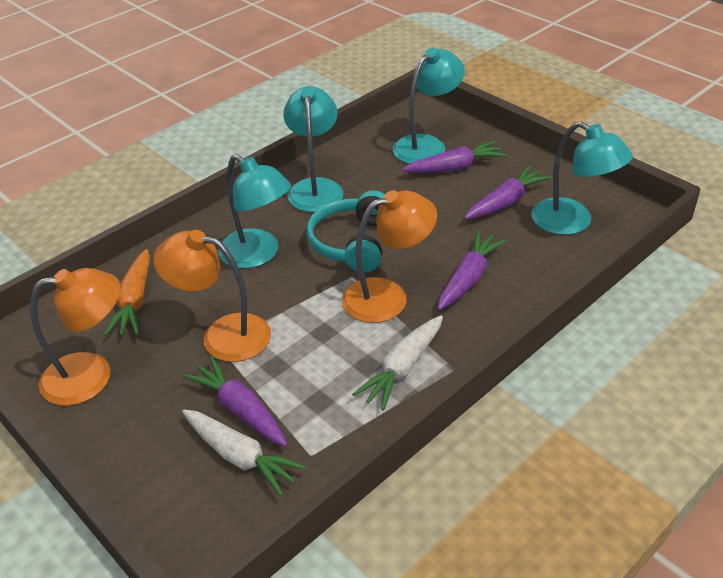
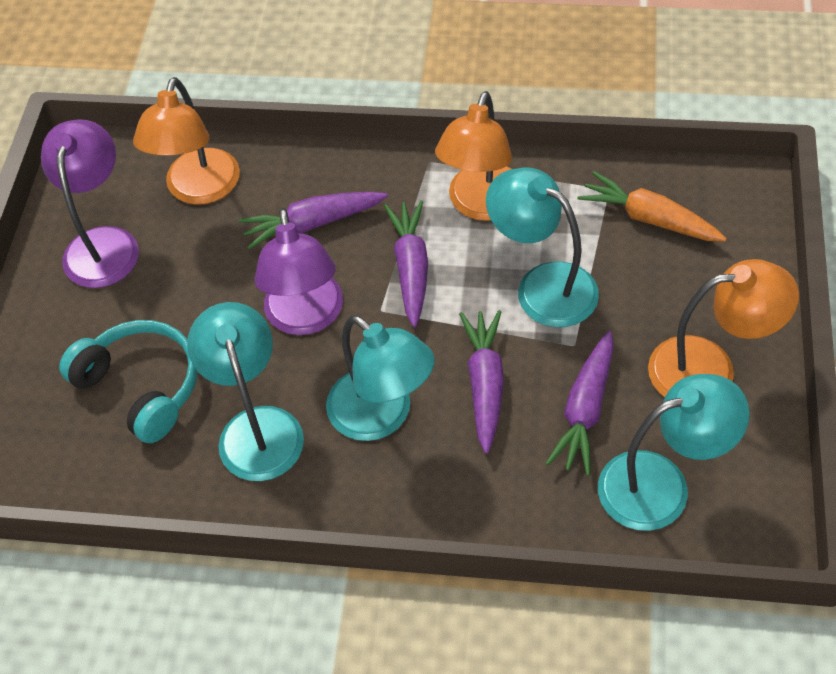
purple lamp: none = 0 -> [41,119,139,288] [254,208,343,335] = 2
white carrot: [182,409,307,496] [352,315,443,411] = 2 -> none = 0

